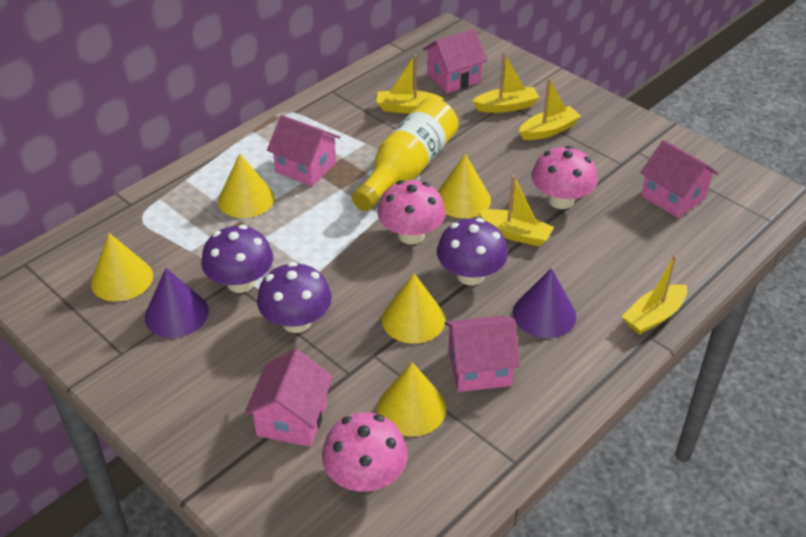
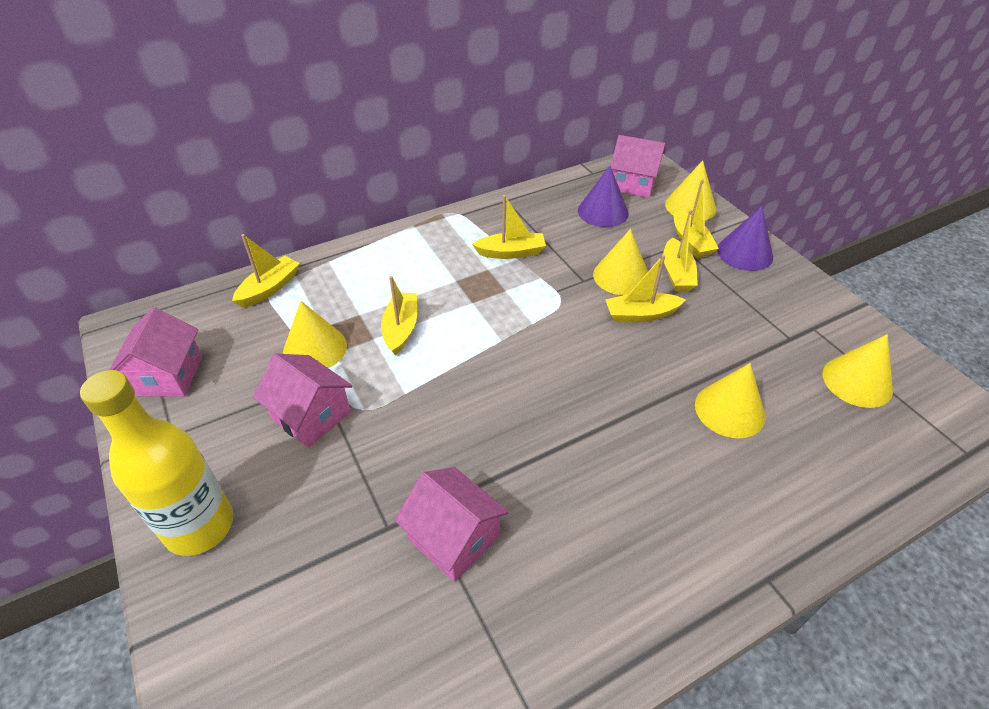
pink house: [244,349,333,447] [267,115,340,187] [423,29,488,93] [445,315,520,392] [640,140,718,218] = 5 -> [109,307,202,397] [253,353,353,448] [395,467,509,582] [610,135,665,198] = 4
pink mushroom: [322,412,408,491] [378,180,446,244] [532,146,597,209] = 3 -> none = 0
purple mushroom: [201,225,273,293] [257,262,332,333] [437,218,508,285] = 3 -> none = 0
yellow boat: [376,54,444,114] [472,53,540,113] [478,175,554,247] [519,78,581,140] [622,255,687,335] = 5 -> [232,234,300,308] [381,276,417,355] [472,195,546,259] [605,255,686,322] [663,210,698,292] [673,179,719,258] = 6

